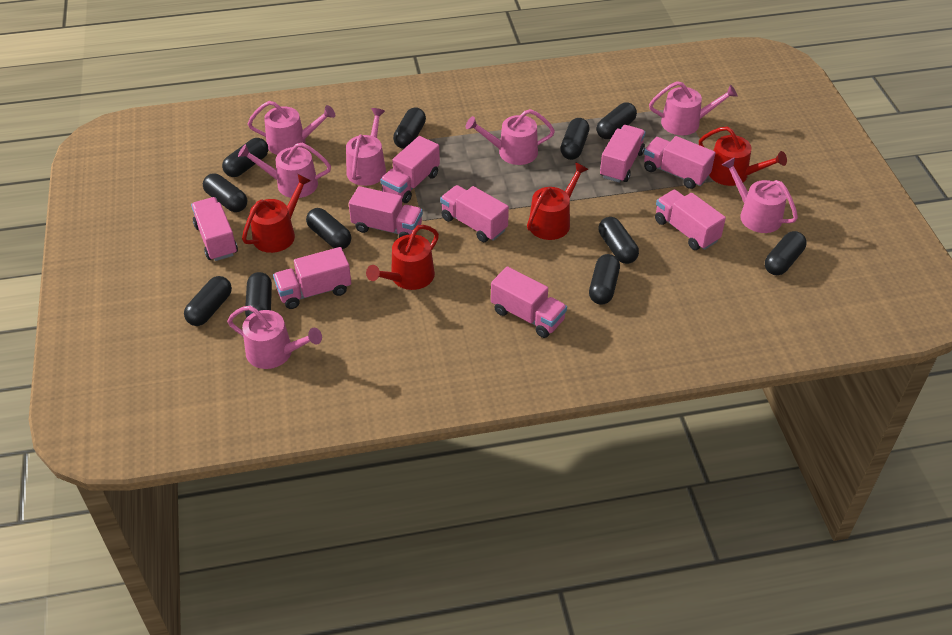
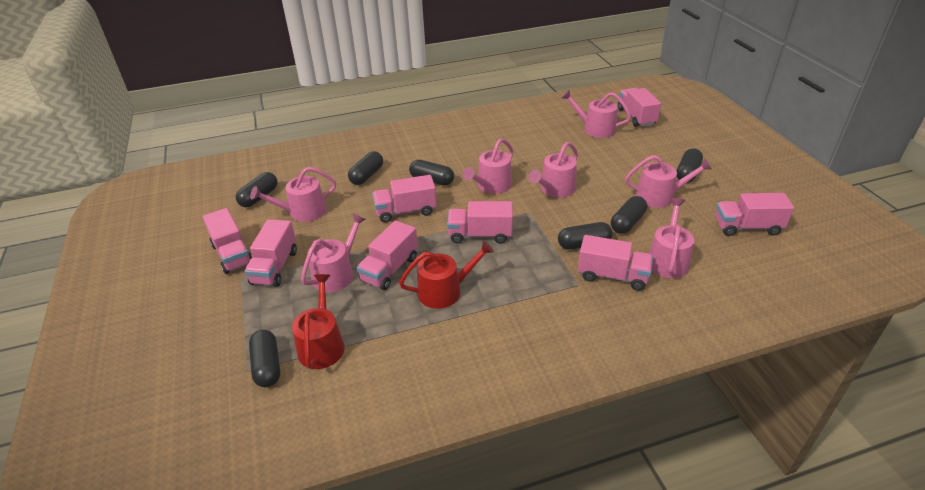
black capsule: [184,276,232,326] [203,173,247,212] [222,138,268,177] [245,272,272,317] [306,208,351,249] [393,107,426,149] [560,118,590,160] [589,254,620,305] [596,103,637,139] [599,217,639,264] [765,231,807,275] = 11 -> [236,172,278,207] [249,330,280,387] [348,151,383,185] [409,160,454,186] [558,222,612,249] [611,196,647,234] [676,148,703,183] = 7
pink truck: [191,197,238,261] [273,247,351,309] [349,186,423,238] [380,136,440,203] [440,185,509,242] [491,266,567,338] [600,125,646,183] [644,136,715,189] [655,190,726,250] = 9 -> [203,208,253,274] [244,219,297,287] [357,220,418,290] [372,175,437,223] [447,201,513,244] [578,235,653,291] [618,88,661,127] [715,193,794,236] = 8
red watering can: [242,174,311,253] [366,225,439,290] [527,162,588,240] [699,126,787,186] = 4 -> [292,274,345,369] [399,241,494,309] = 2

